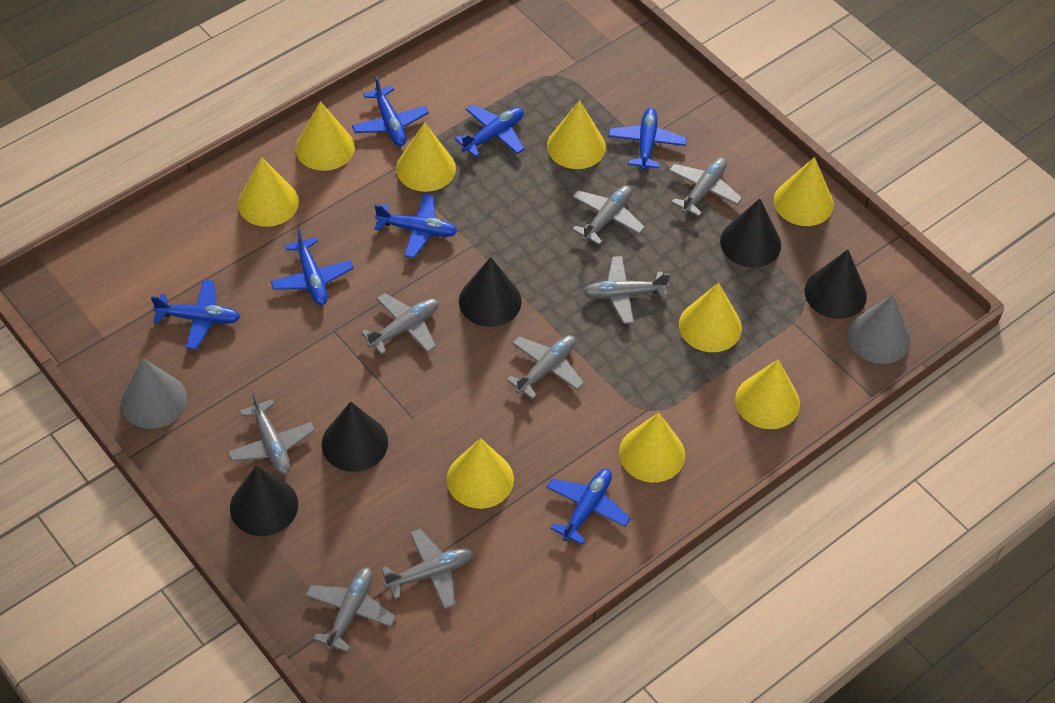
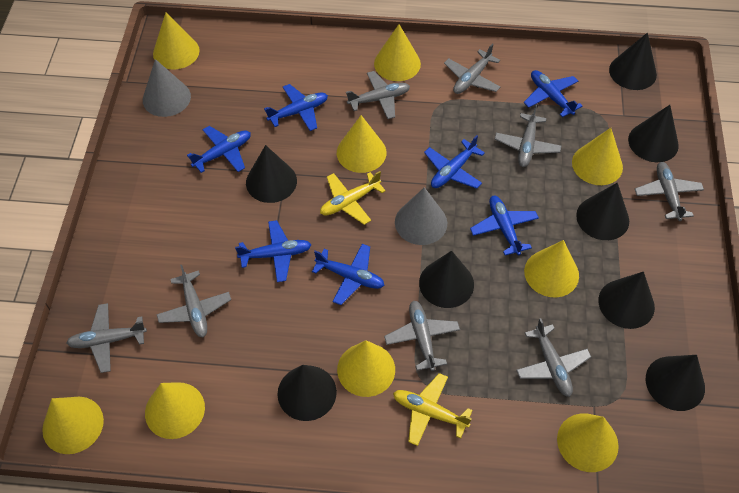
black cone: [230,466,298,536] [322,401,388,472] [459,257,522,327] [720,198,781,268] [804,250,867,319] = 5 -> [246,145,297,203] [277,365,337,421] [419,251,474,308] [576,183,629,240] [598,271,655,329] [609,33,657,90] [628,105,679,162] [646,355,705,411] = 8
yellow plane: none = 0 -> [320,171,386,225] [393,373,473,446] = 2

